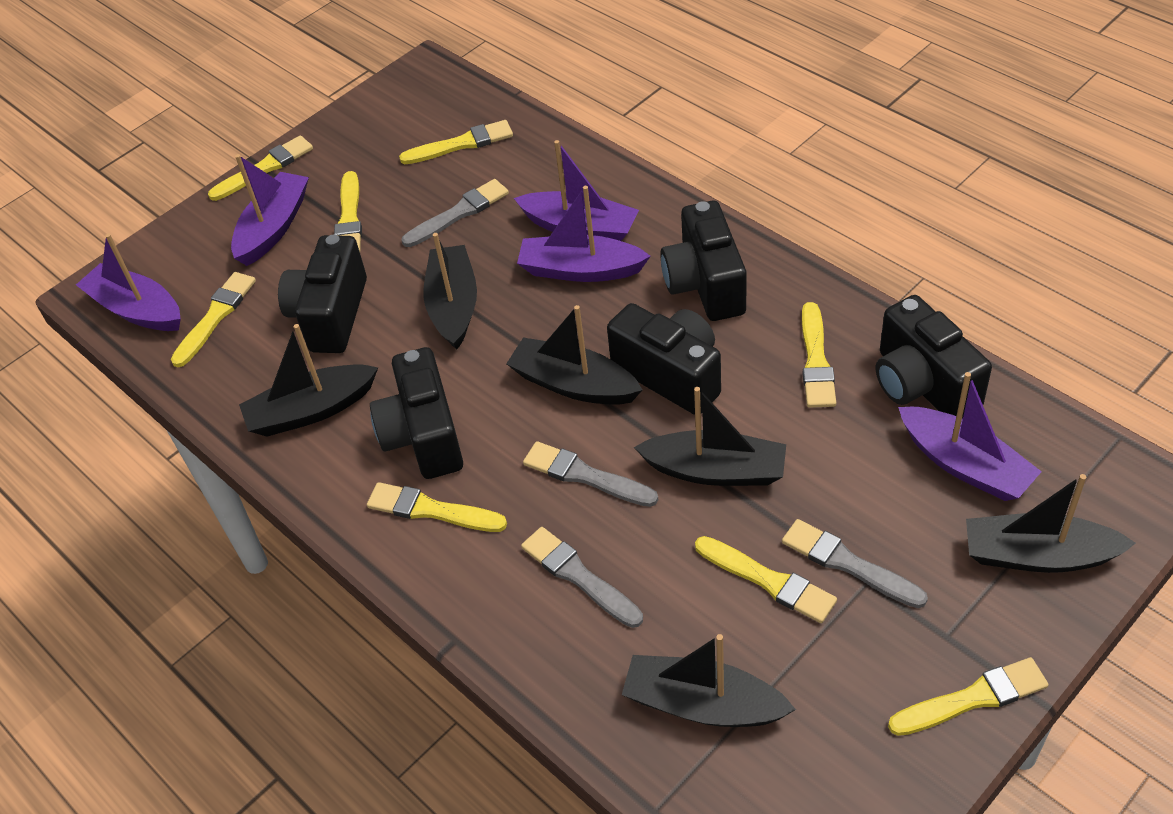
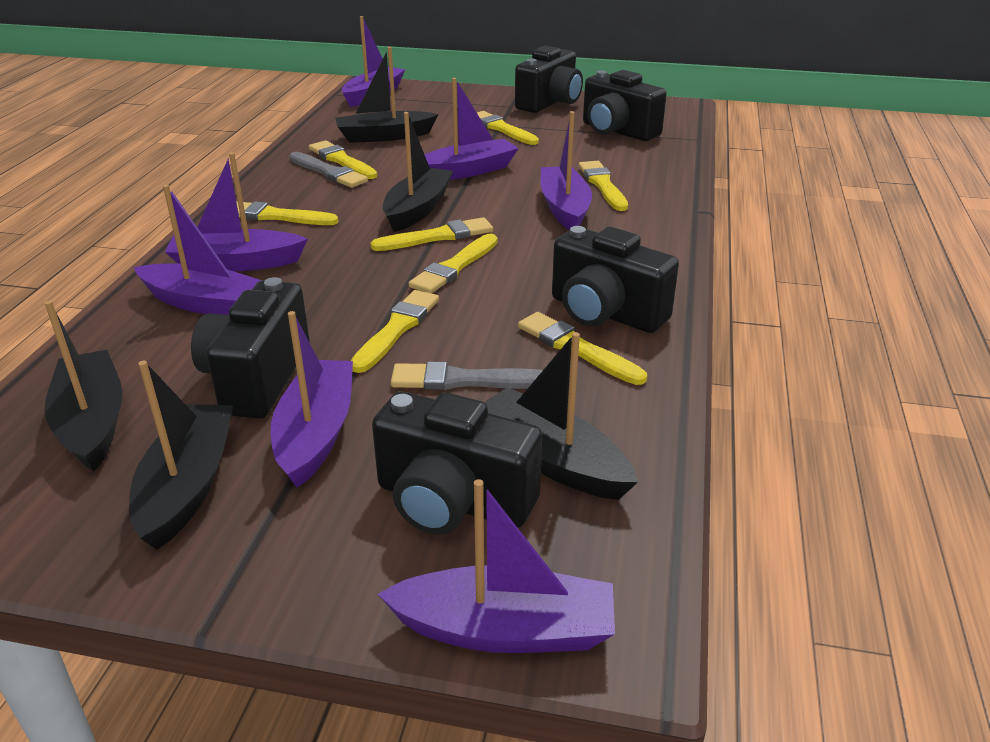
black boat: [239,324,378,437] [423,233,477,350] [506,305,642,405] [622,634,796,727] [634,387,786,486] [966,474,1136,573] = 6 -> [44,300,123,471] [129,361,233,550] [335,47,438,143] [383,112,453,232] [484,332,638,500] = 5
grey brush: [401,179,509,247] [521,527,643,628] [523,441,658,507] [782,519,928,608] = 4 -> [289,152,368,188] [391,362,543,390] = 2
purple boat: [76,234,181,331] [231,154,309,266] [514,140,639,241] [517,186,651,282] [898,372,1042,501] = 5 -> [134,185,263,315] [165,152,308,271] [271,311,353,488] [342,16,406,107] [378,479,615,653] [424,78,519,180] [540,111,592,230] = 7

